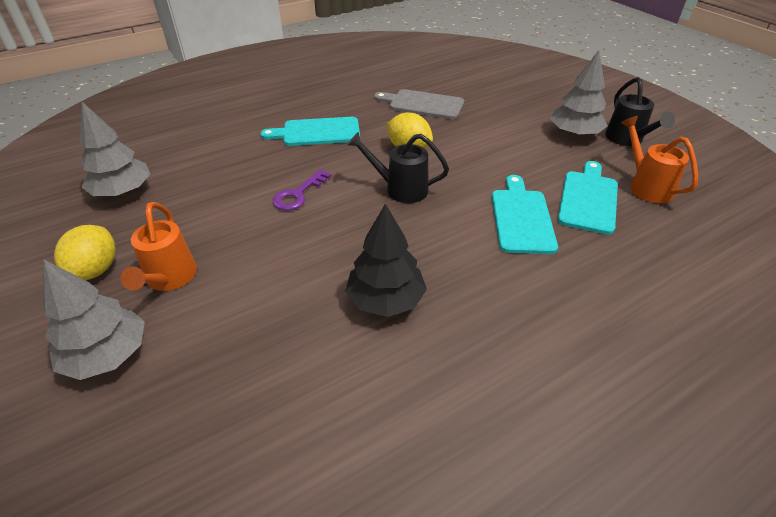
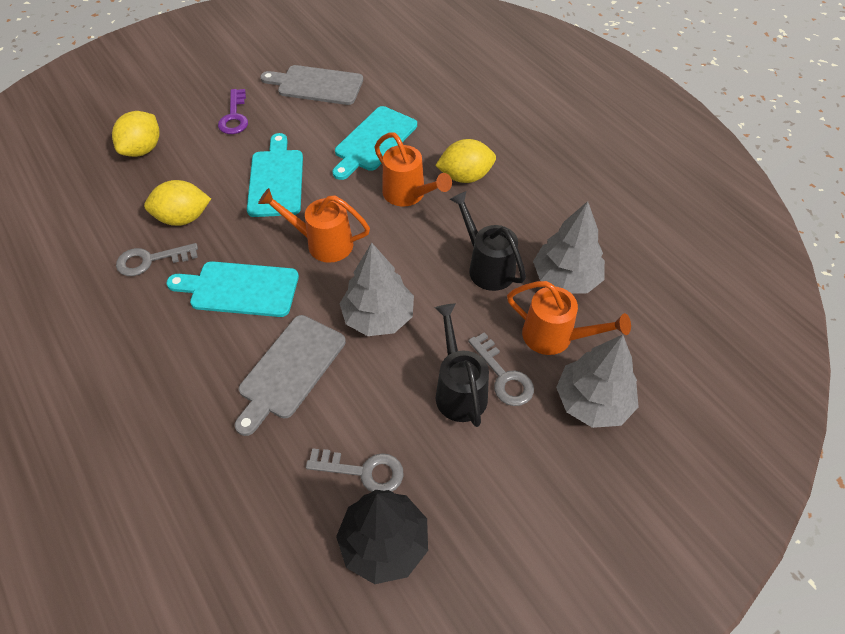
grey cutting board: [374,89,464,119] = 1 -> [235,315,346,436] [260,65,363,105] = 2
grey key: none = 0 -> [116,243,198,276] [306,448,403,492] [468,332,534,406] = 3
orange watering can: [121,202,197,291] [621,116,698,203] = 2 -> [258,188,370,263] [374,133,452,206] [507,281,631,355] = 3
yellow lemon: [54,225,116,280] [387,113,433,149] = 2 -> [112,111,160,157] [144,180,211,226] [435,139,496,183] = 3

